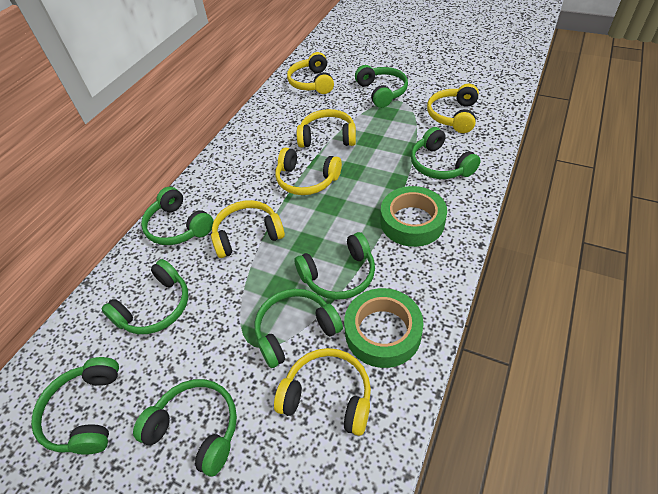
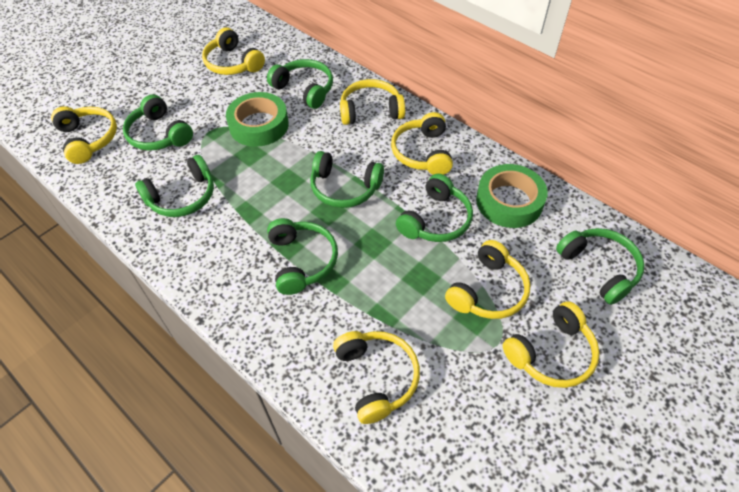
green headphones: [31,357,119,455] [102,259,188,334] [133,379,237,477] [141,187,214,245] [255,289,343,368] [295,232,375,300] [355,65,408,108] [411,127,481,179] = 8 -> [123,94,193,151] [135,155,214,217] [267,59,333,109] [267,218,338,295] [310,151,384,208] [396,174,473,242] [556,228,645,305] = 7
yellow headphones: [211,200,285,258] [274,348,371,436] [275,148,342,195] [287,52,334,94] [297,109,356,147] [427,84,479,133] = 6 -> [51,106,117,164] [202,27,265,75] [333,331,420,424] [340,79,405,125] [391,112,453,175] [445,240,531,319] [503,301,600,388] = 7

